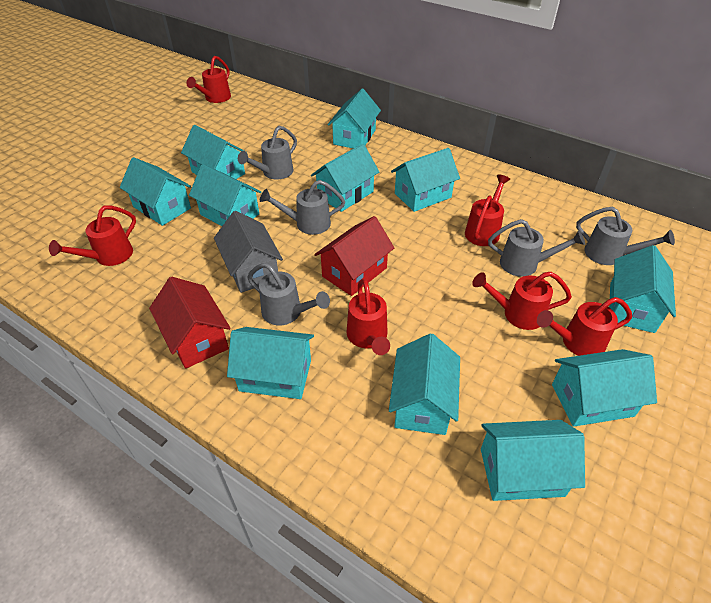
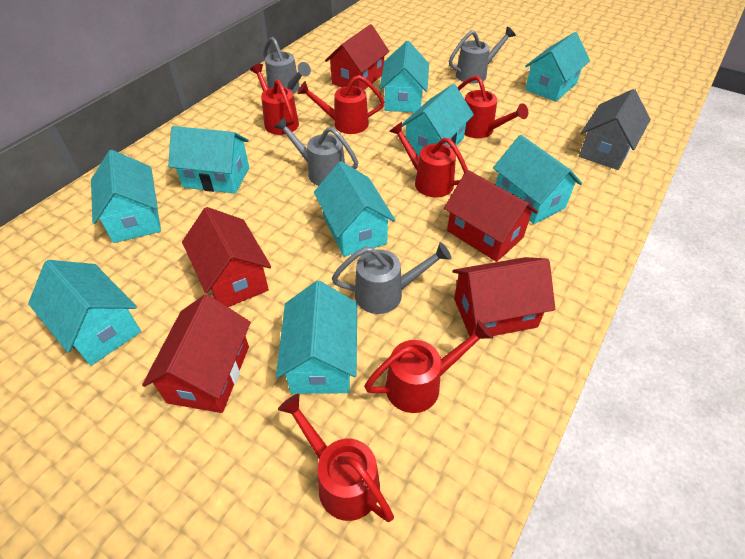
grey watering can: [238,126,297,180] [247,263,330,325] [260,180,345,235] [488,219,585,277] [576,207,675,265] = 5 -> [263,37,311,94] [274,117,358,186] [332,242,451,314] [449,26,516,84] = 4
red house: [149,277,231,369] [314,216,394,296] = 2 -> [142,294,251,413] [182,207,271,307] [325,24,390,90] [444,170,538,262] [452,257,555,336] = 5
turquoise house: [120,157,191,226] [181,125,247,179] [189,164,261,226] [227,327,314,399] [311,144,379,212] [328,89,381,149] [389,333,460,435] [391,148,460,212] [481,420,585,501] [552,349,657,427] [609,245,676,333] = 11 -> [28,260,141,366] [91,150,161,243] [168,126,249,194] [276,281,357,394] [314,161,396,257] [380,41,429,113] [402,84,474,156] [493,135,582,224] [525,32,590,102] = 9

